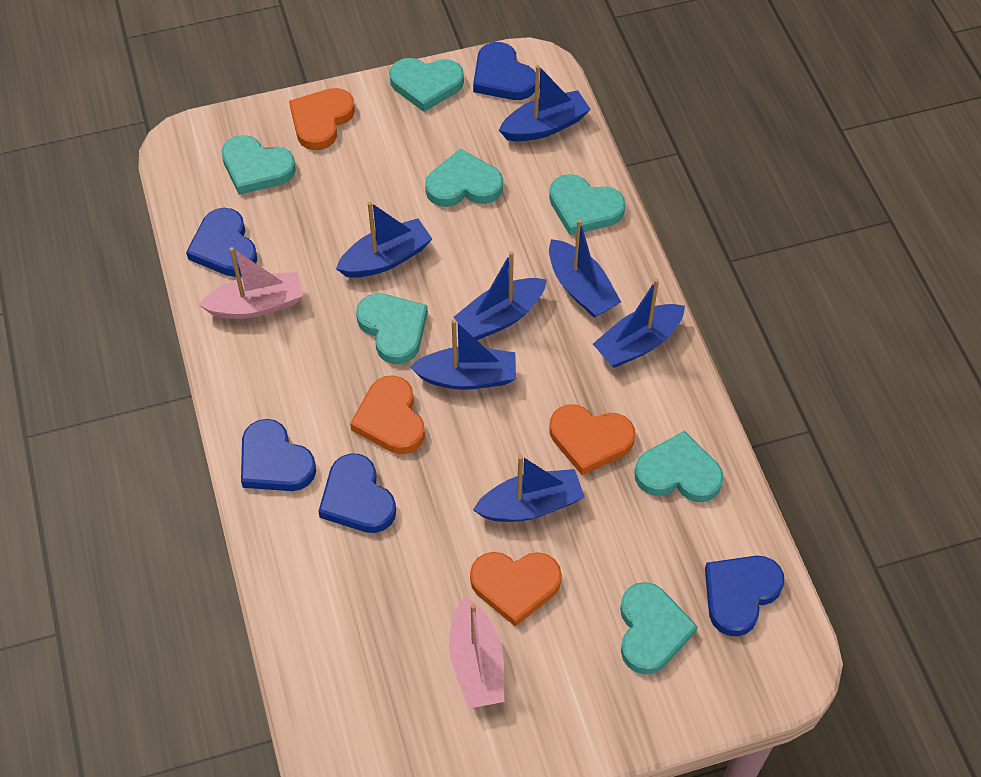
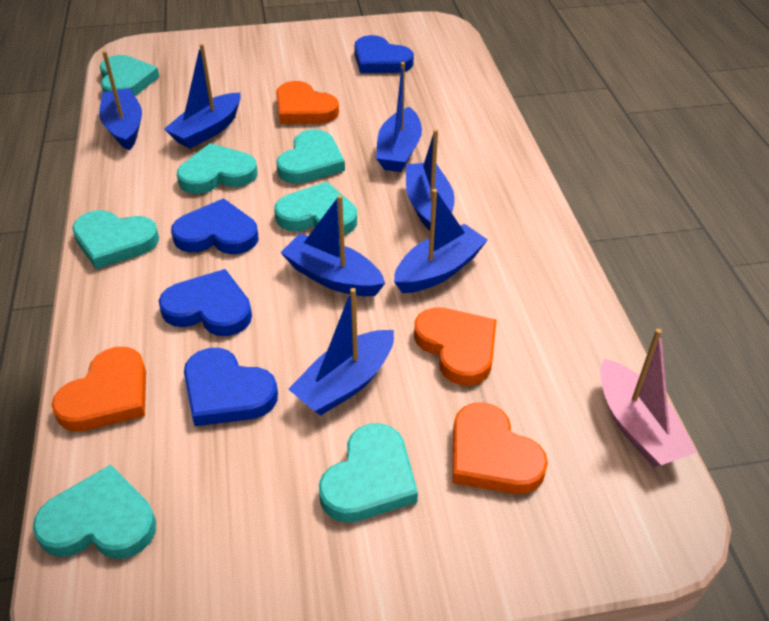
blue heart: [186,208,257,277] [241,419,316,491] [318,453,396,533] [473,42,536,100] [705,556,784,637] = 5 -> [159,269,252,336] [171,198,259,254] [184,348,278,426] [354,35,414,73] = 4
pink boat: [199,247,303,319] [449,596,504,708] = 2 -> [600,329,697,467] = 1

